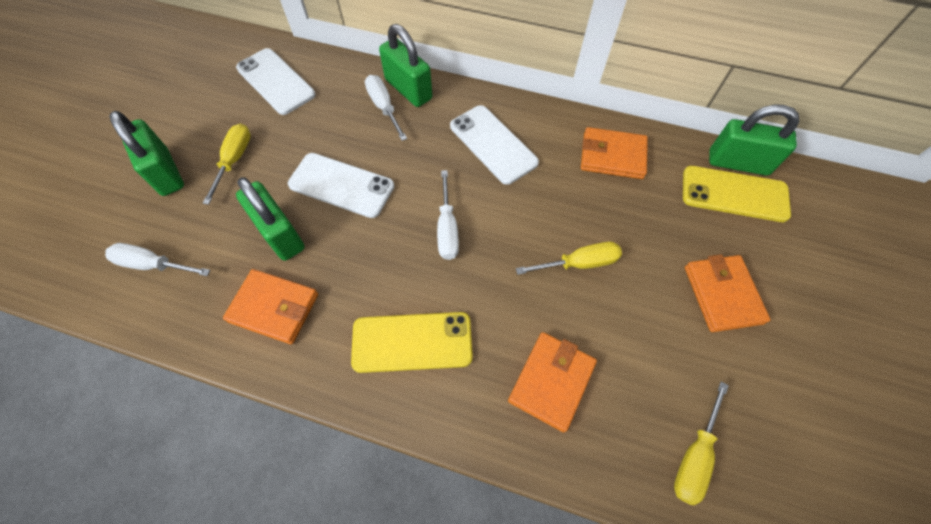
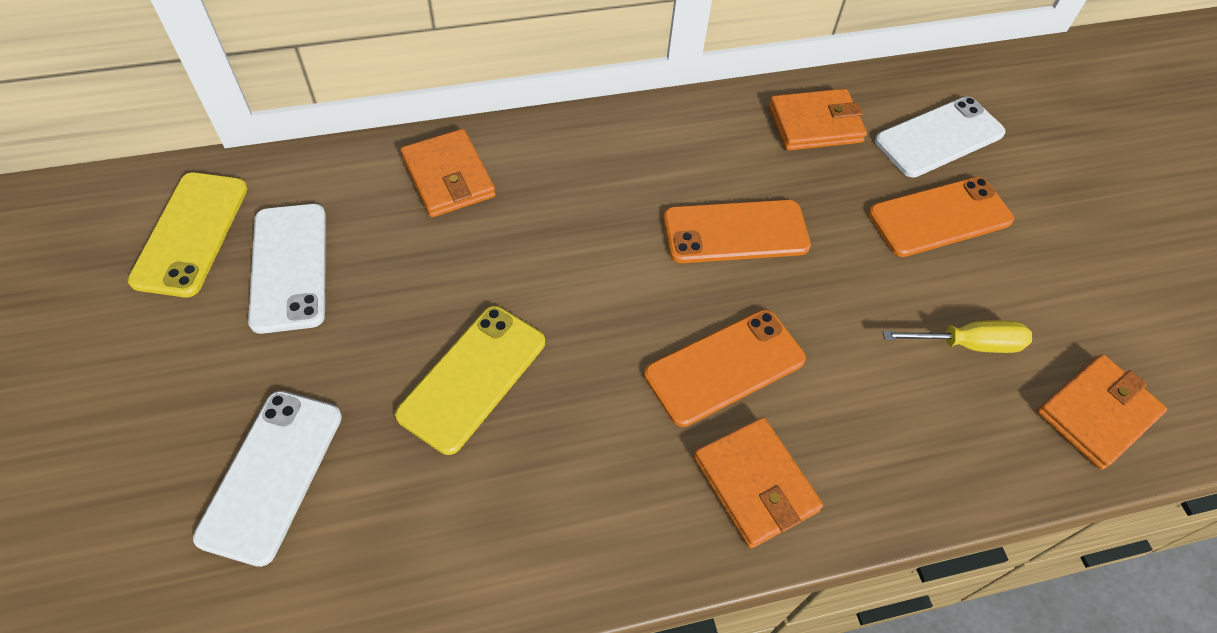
green padlock: [109,111,184,196] [236,177,305,261] [379,24,432,107] [709,104,799,176] = 4 -> none = 0
orange phone: none = 0 -> [644,310,806,427] [663,200,811,263] [869,177,1014,257] = 3
white screwdriver: [105,243,210,276] [365,75,407,141] [437,170,459,260] = 3 -> none = 0
yellow screwdriver: [203,123,251,205] [516,242,622,275] [674,382,729,505] = 3 -> [883,320,1032,353] = 1

